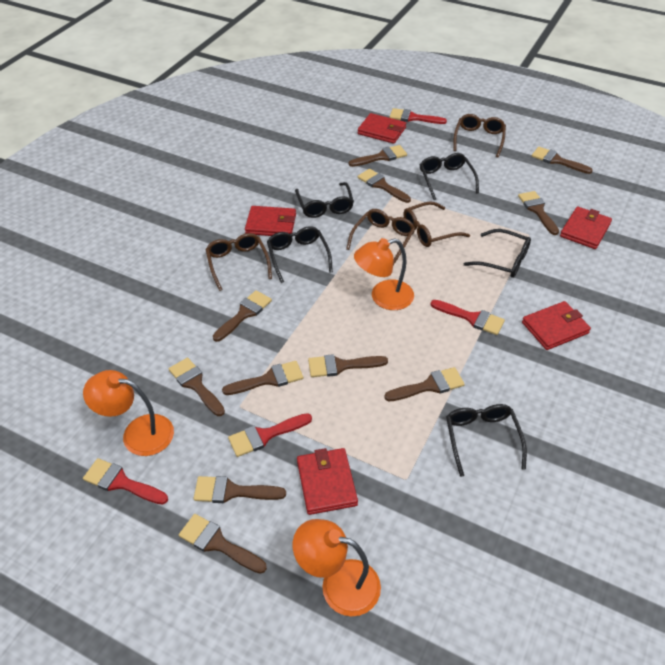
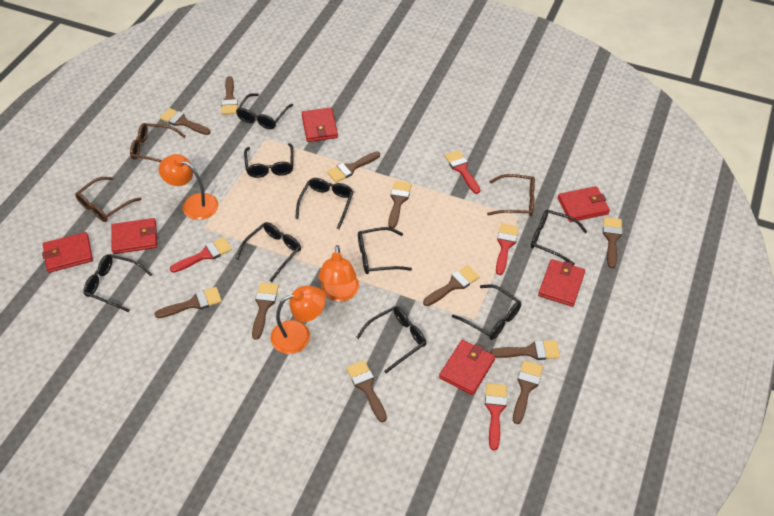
black glasses: [267,226,333,283] [295,182,354,218] [420,153,479,200] [446,404,527,477] [464,229,531,278] = 5 -> [84,254,152,312] [236,93,293,129] [236,222,301,282] [244,143,294,178] [295,178,354,229] [356,306,426,373] [358,227,412,274] [452,284,521,340] [531,209,588,266] = 9
brown glasses: [205,233,272,291] [346,209,415,265] [403,201,470,247] [453,114,506,158] = 4 -> [75,177,142,222] [130,123,186,162] [487,174,535,216] = 3
red wallet: [245,206,296,236] [297,448,358,515] [358,113,406,144] [522,301,591,350] [560,206,612,249] = 5 -> [42,232,93,273] [111,218,157,254] [302,107,338,142] [439,340,495,395] [538,259,585,307] [558,186,610,222] = 6

